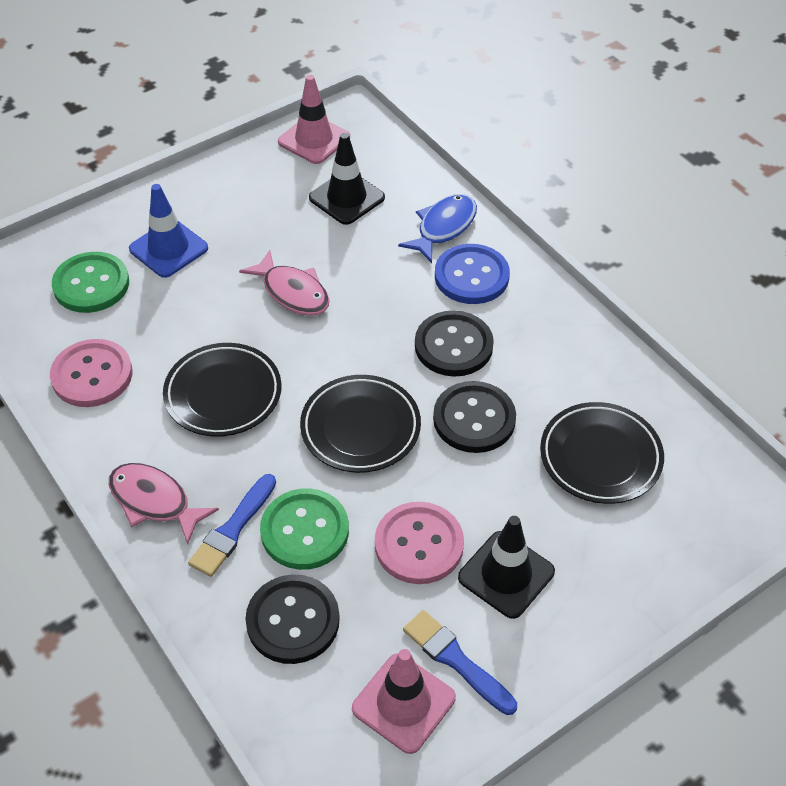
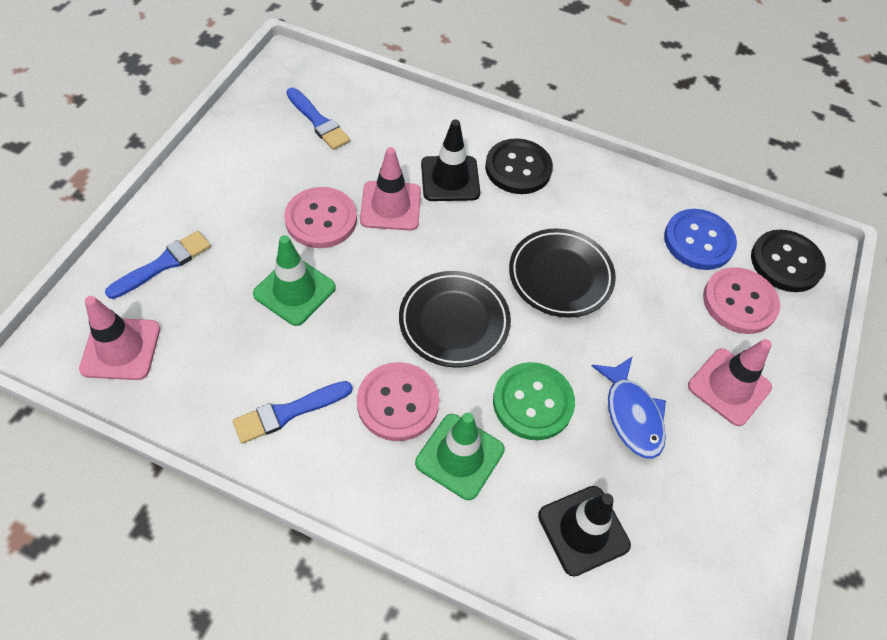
black button: [246,575,340,664] [415,311,494,377] [433,381,516,453] = 3 -> [485,139,553,194] [751,230,826,292] = 2
black plate: [163,343,282,437] [300,375,421,473] [540,402,664,504] = 3 -> [399,271,511,367] [509,228,616,317] = 2
blue brush: [188,474,276,577] [403,610,517,715] = 2 -> [105,231,211,299] [233,381,353,444] [286,88,350,150] = 3
blue traffic cone: [129,184,208,278] = 1 -> none = 0
green button: [52,252,129,313] [260,488,349,570] = 2 -> [493,362,575,440] = 1
green traffic cone: none = 0 -> [253,235,336,326] [415,413,505,500] = 2
pink button: [50,339,132,407] [375,502,464,584] = 2 -> [284,187,357,248] [357,362,439,441] [703,267,780,334] = 3
pink fish: [109,463,219,544] [239,250,329,316] = 2 -> none = 0
pink traffic cone: [278,75,350,164] [352,649,456,754] = 2 -> [79,296,160,380] [360,147,421,231] [688,339,772,426] = 3

